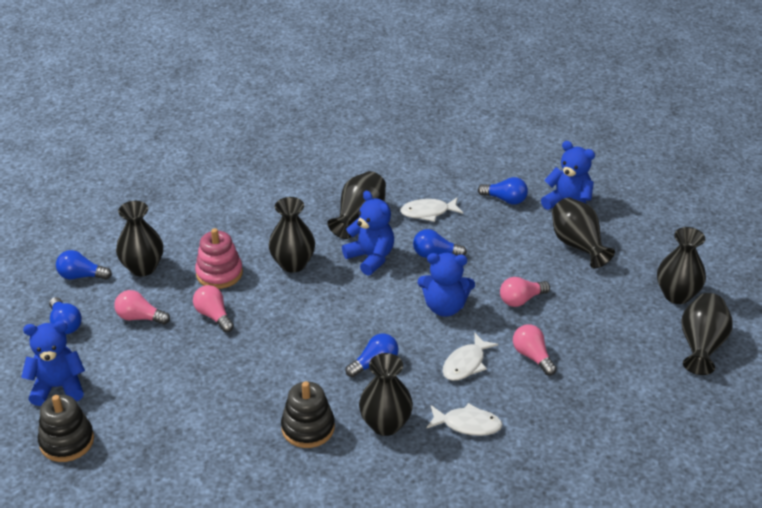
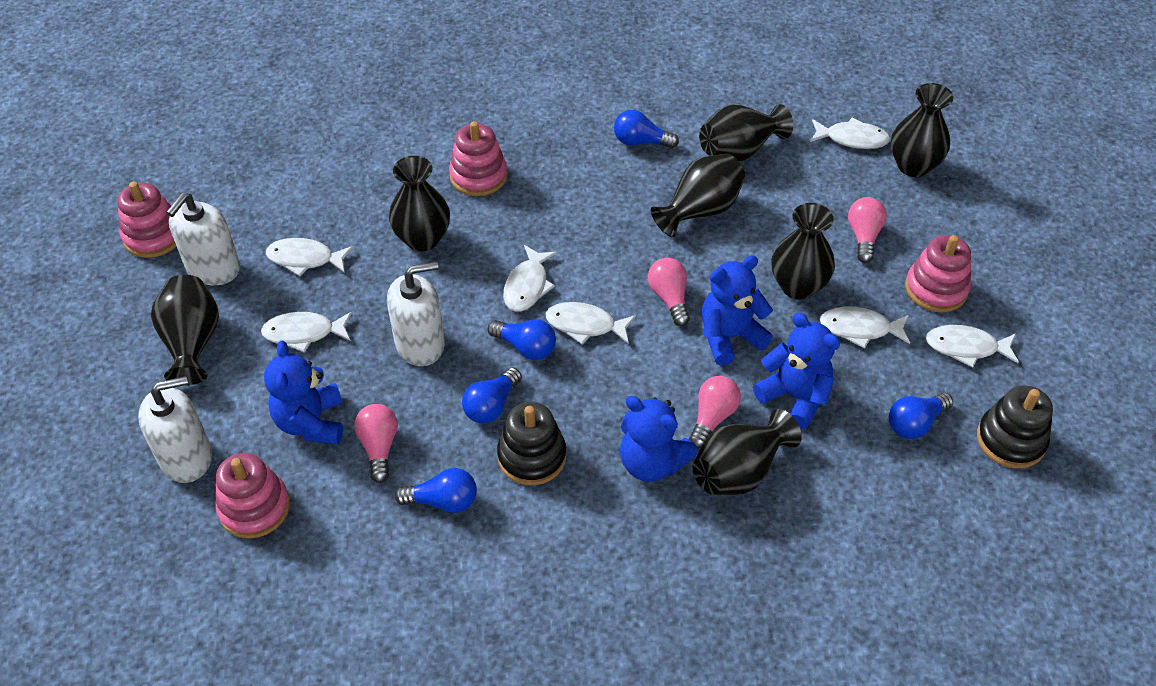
pink stacking toy: [195,228,243,289] = 1 -> [117,182,177,258] [215,453,290,539] [449,121,507,196] [905,235,971,312] = 4
white fish: [400,197,463,222] [426,403,503,436] [442,333,498,381] = 3 -> [261,312,352,353] [266,238,353,276] [503,245,557,312] [546,302,636,344] [810,118,890,149] [820,306,910,349] [926,325,1019,368] = 7
white soap dispenser: none = 0 -> [138,376,212,483] [166,193,240,285] [387,262,445,366] = 3

